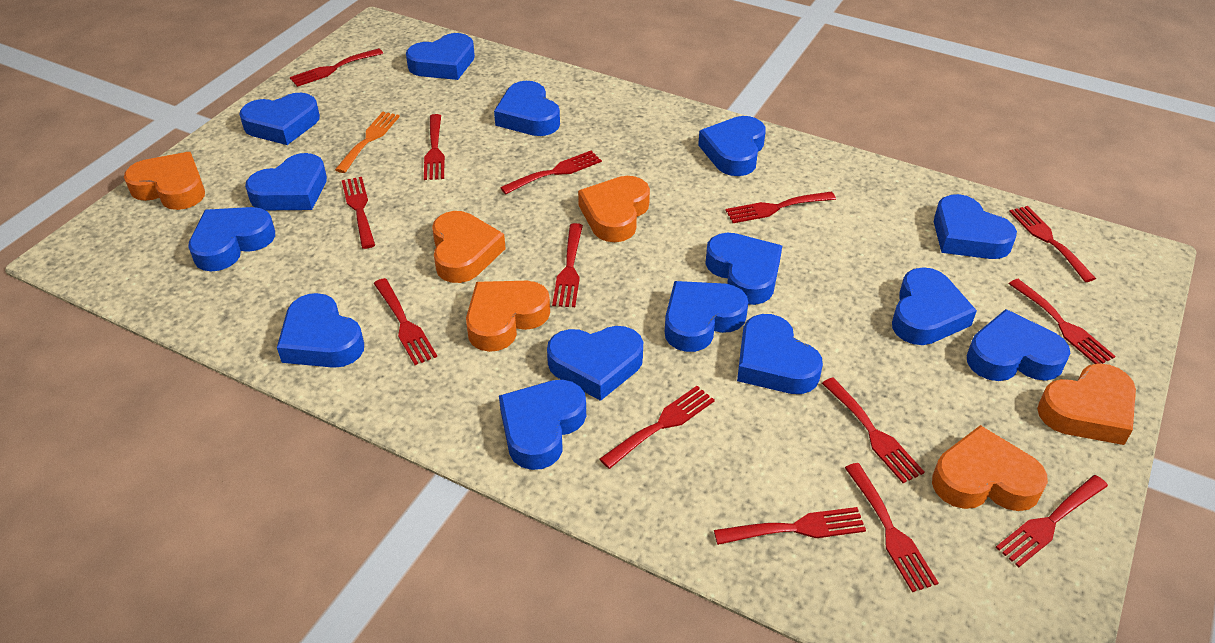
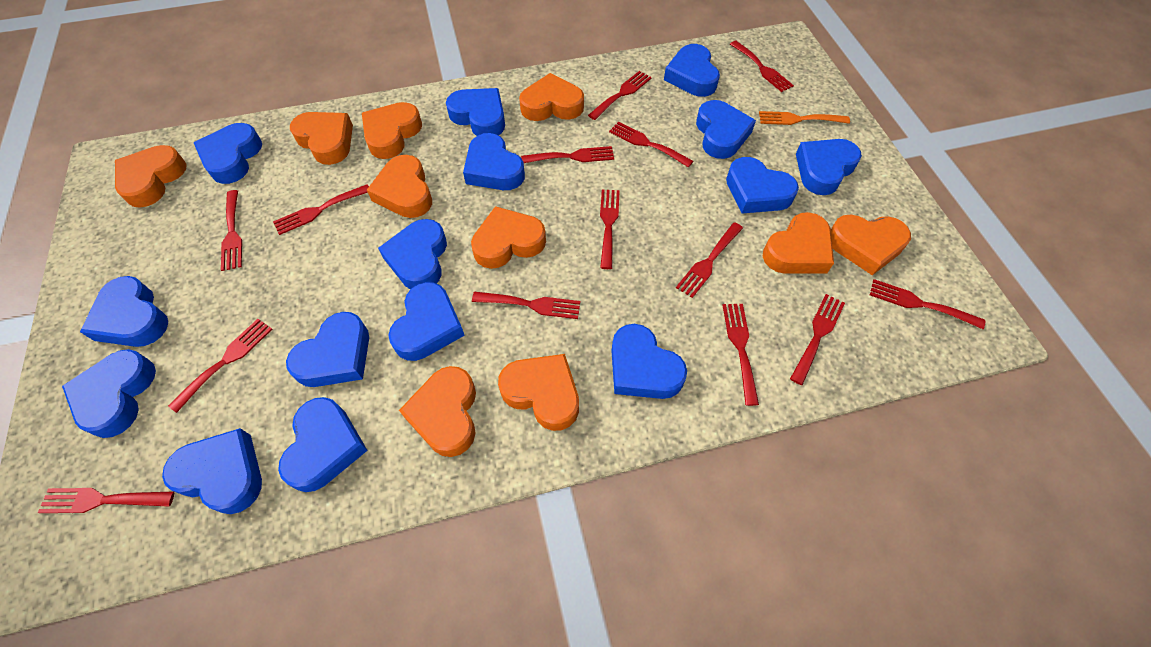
orange heart: [124,152,205,210] [432,211,506,283] [466,281,550,352] [578,176,650,242] [932,425,1048,511] [1037,363,1136,445] = 6 -> [115,145,187,208] [290,112,353,165] [362,102,422,159] [367,155,432,218] [399,366,476,457] [471,206,546,269] [498,354,579,431] [519,73,584,121] [763,212,834,274] [831,214,911,275] = 10

